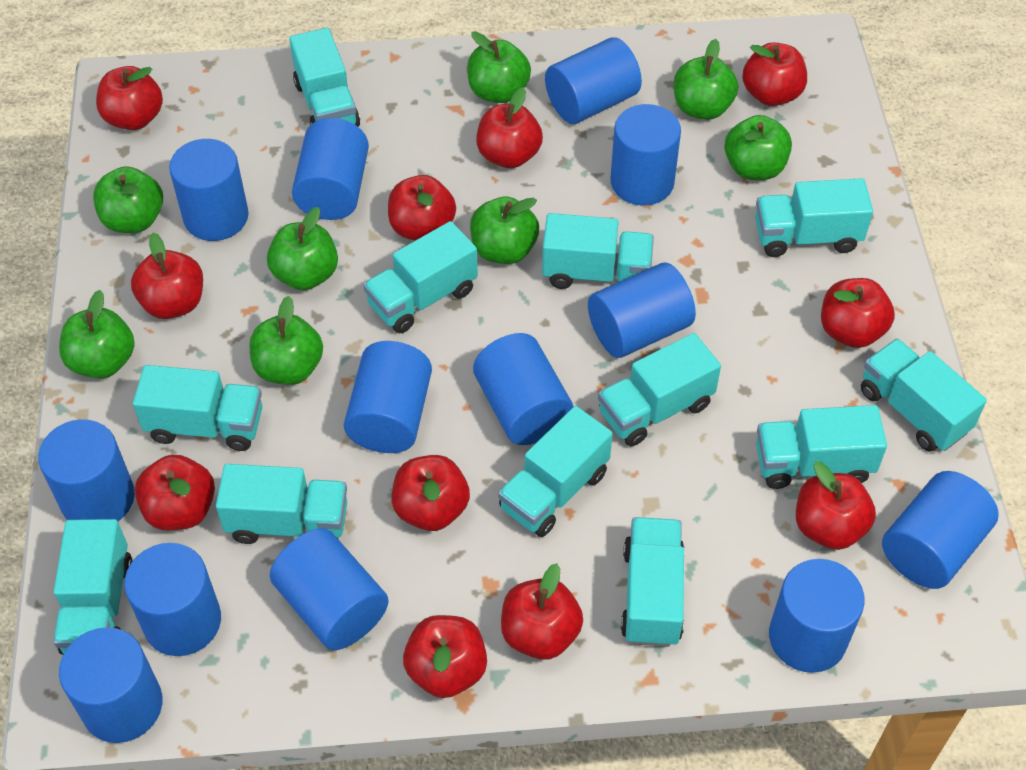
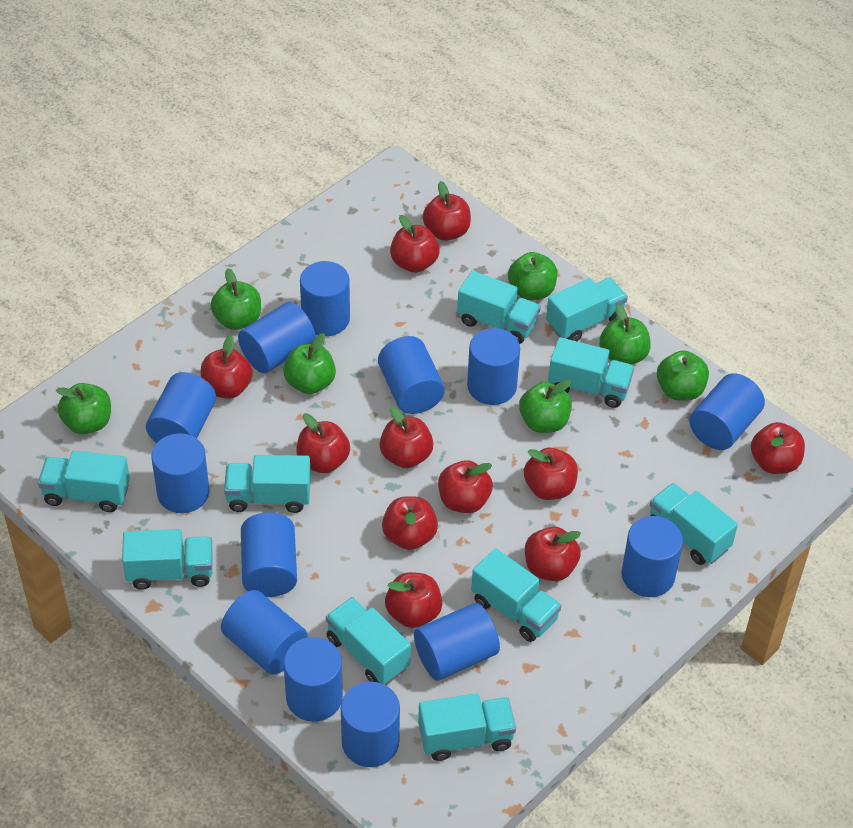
green apple: [59,290,135,379] [93,166,163,233] [250,296,323,385] [267,207,338,290] [467,31,531,103] [470,197,539,264] [674,39,738,120] [724,115,792,180] = 8 -> [56,383,111,435] [211,268,261,330] [283,333,336,394] [508,252,557,300] [519,380,572,433] [599,304,651,365] [657,350,709,401] = 7
turquoise truck: [53,519,132,655] [133,365,262,451] [216,464,347,544] [289,28,360,126] [363,221,478,333] [498,406,613,537] [542,213,654,289] [598,333,721,447] [621,517,685,647] [755,178,873,257] [756,405,887,489] [861,339,987,452] = 12 -> [38,451,130,512] [122,529,213,590] [224,455,311,513] [326,597,411,685] [418,693,516,761] [457,271,541,344] [471,548,561,642] [546,278,628,341] [548,337,634,408] [650,483,738,565] = 10

